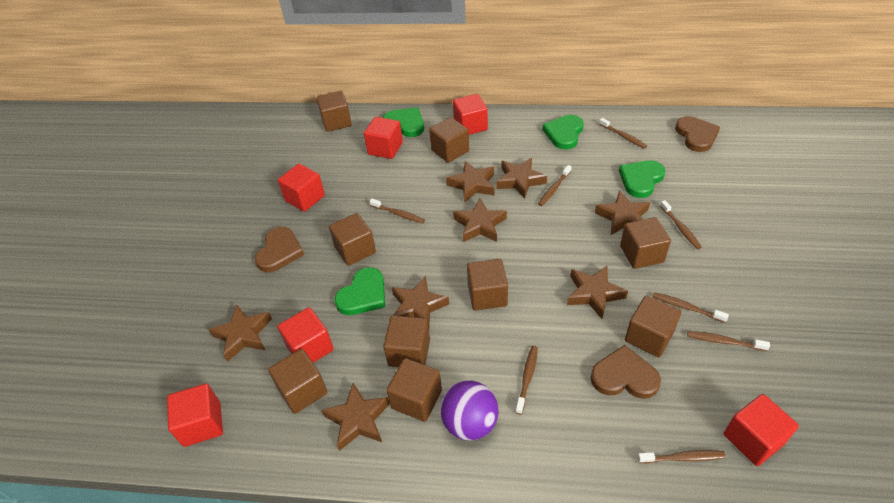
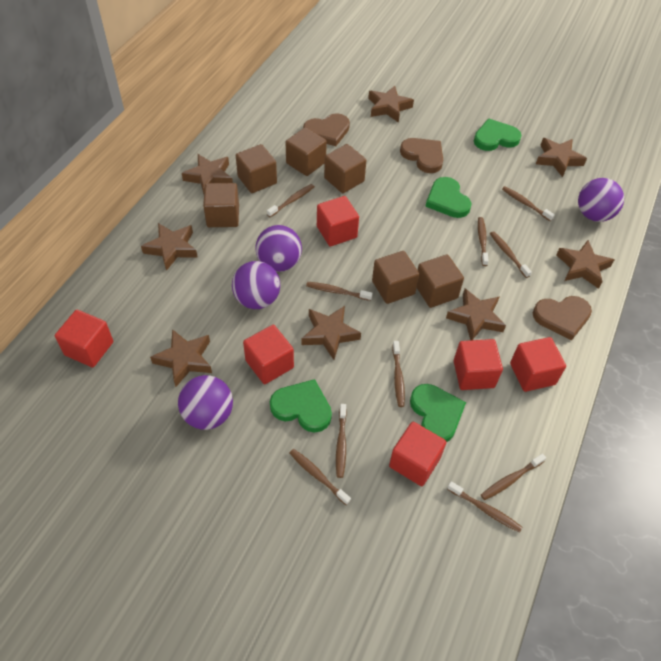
brown cube: [268,349,327,414] [316,91,352,132] [329,213,376,266] [383,316,430,367] [386,358,442,422] [429,117,469,163] [467,259,508,311] [620,217,671,269] [625,295,681,357] = 9 -> [203,183,239,227] [236,144,277,193] [286,127,327,176] [324,144,367,193] [372,251,419,304] [417,255,464,308] = 6
brown toothbrush: [369,199,425,223] [515,346,538,414] [538,165,572,206] [599,118,647,149] [637,450,726,463] [652,292,729,323] [660,200,702,249] [687,331,770,351] = 8 -> [267,184,315,217] [289,449,351,505] [306,282,373,301] [336,404,347,478] [392,341,405,407] [447,481,523,533] [478,217,489,266] [481,454,546,500] [490,231,532,278] [502,186,555,221] = 10
purple ball: [440,381,498,440] = 1 -> [178,375,233,430] [232,261,280,309] [255,225,302,272] [578,178,624,222] = 4

